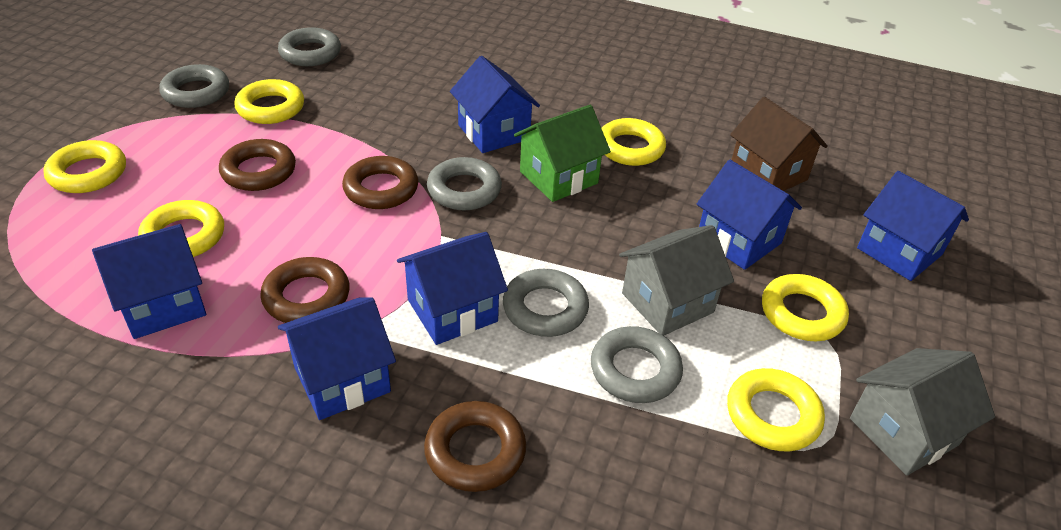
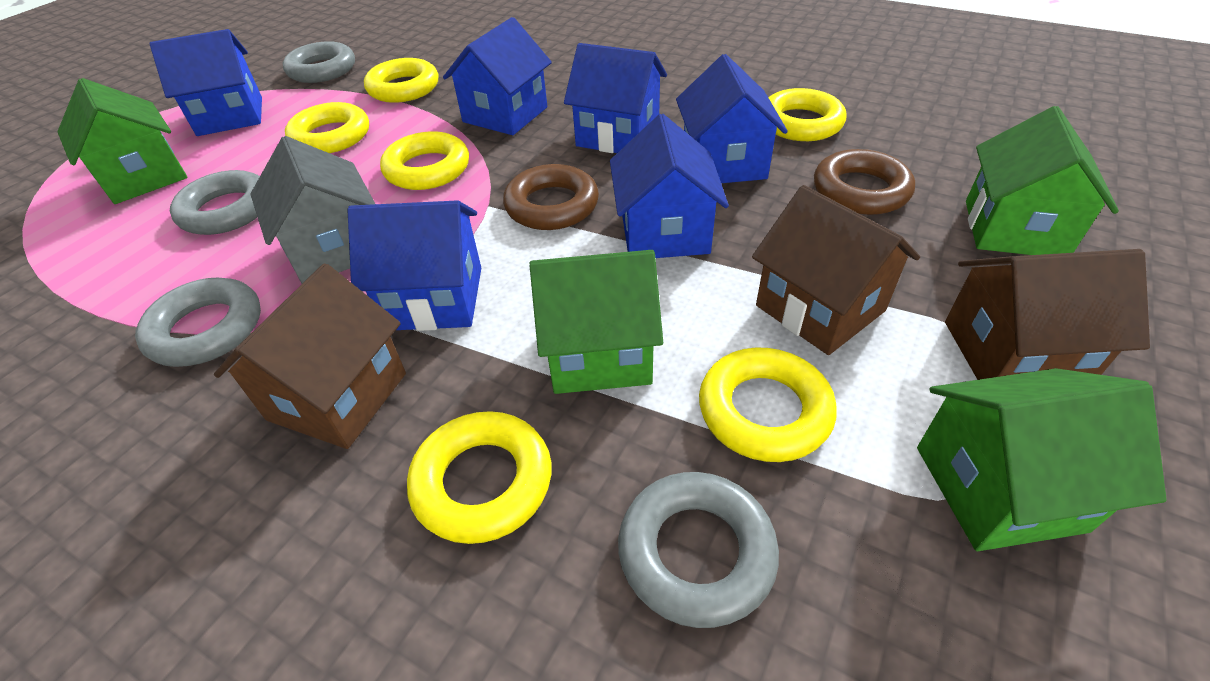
brown house: [730,97,828,191] = 1 -> [214,263,406,449] [752,185,920,355] [945,249,1150,380] = 3
brown ring: [219,139,296,191] [260,257,350,323] [342,156,419,209] [424,401,526,492] = 4 -> [503,164,599,230] [814,149,915,215] = 2
green house: [514,105,611,202] = 1 -> [58,78,188,204] [529,250,663,394] [917,368,1167,551] [966,106,1119,255] = 4
grey house: [619,225,734,336] [850,348,995,476] = 2 -> [250,136,375,284] = 1
grey ring: [159,64,229,108] [278,27,341,66] [427,157,502,210] [503,269,589,337] [591,326,683,403] = 5 -> [135,278,261,367] [170,170,260,235] [283,41,355,83] [618,472,779,628] = 4

